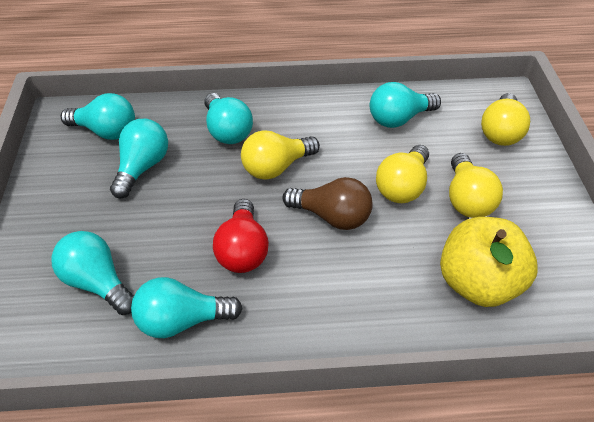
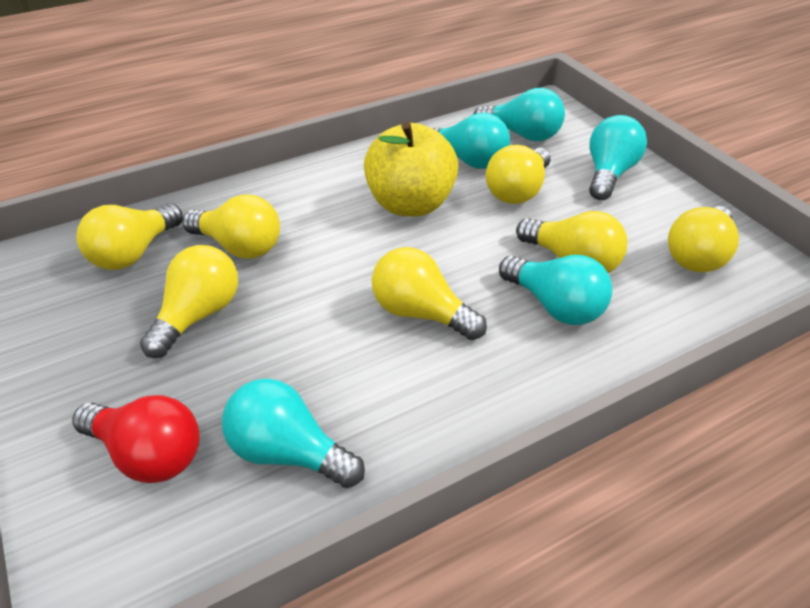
brown light bulb: [282,177,373,230] = 1 -> none = 0
turquoise light bulb: [51,231,134,315] [61,93,135,140] [110,119,168,198] [131,277,243,338] [204,93,253,144] [370,82,441,128] = 6 -> [222,378,365,488] [432,113,510,169] [473,88,565,142] [499,255,613,325] [589,115,647,200] = 5
yellow light bulb: [241,130,320,180] [376,145,429,203] [449,153,503,218] [481,93,530,146] = 4 -> [76,203,183,270] [140,245,238,358] [182,194,280,259] [372,247,487,340] [486,145,551,204] [516,211,627,273] [668,206,739,272] = 7

